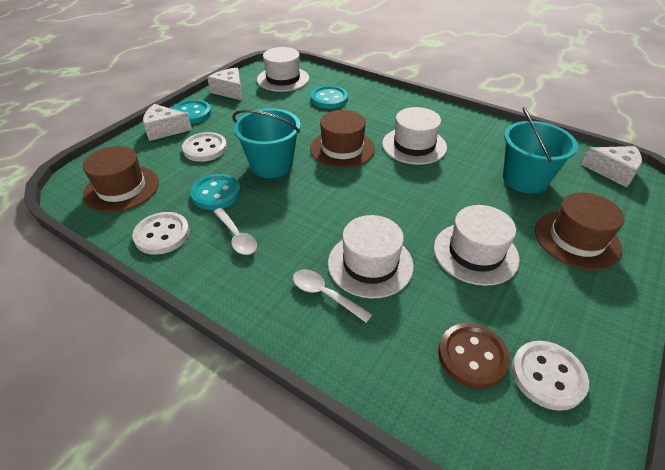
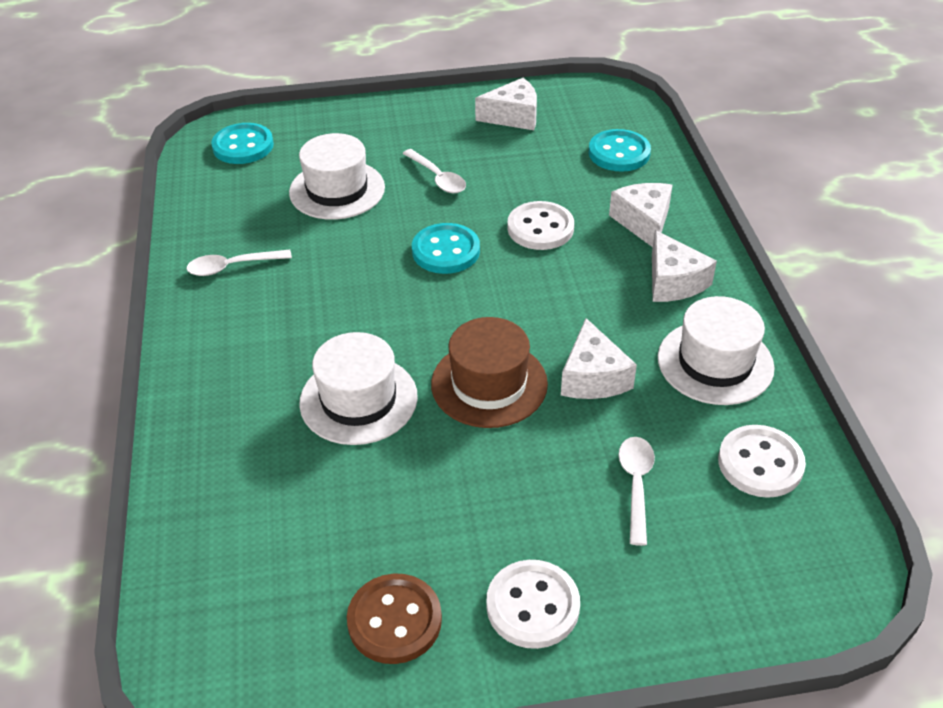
brown hat: [83,146,159,213] [310,110,375,168] [535,192,624,270] = 3 -> [431,317,548,428] = 1
turquoise bucket: [233,108,301,178] [503,107,578,194] = 2 -> none = 0
white cheese: [143,104,192,141] [207,68,242,100] [581,146,642,188] = 3 -> [475,78,537,130] [561,318,637,399] [609,183,672,247] [652,230,717,302] = 4
white hat: [257,47,309,92] [328,215,414,298] [382,107,447,165] [434,205,520,286] = 4 -> [289,133,385,220] [299,332,418,445] [658,296,775,405] = 3
white spoon: [214,208,257,255] [293,270,373,323] = 2 -> [186,250,292,276] [402,149,466,193] [619,437,655,546] = 3

